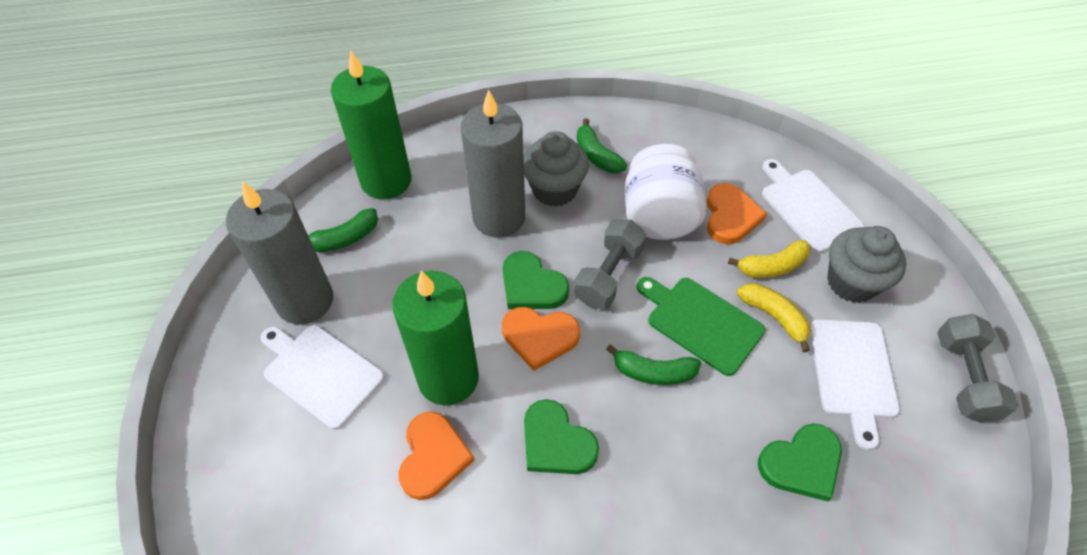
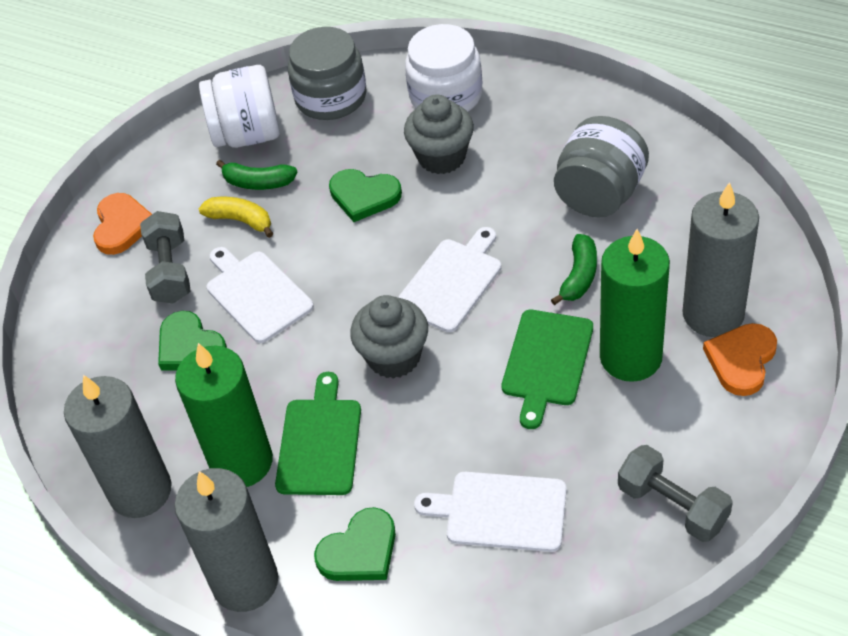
green banana: [308,208,378,252] [577,118,627,173] [606,344,701,385] = 3 -> [216,160,297,190] [551,234,597,305] = 2
green cutting board: [637,277,765,376] = 1 -> [275,372,361,495] [501,310,593,429] = 2
grey candle: [226,182,333,325] [461,90,525,238] = 2 -> [64,375,171,518] [174,468,278,612] [682,182,759,337] = 3
grey jar: none = 0 -> [288,27,366,120] [554,116,649,218] = 2
orange heart: [398,412,475,500] [502,307,580,371] [707,183,767,244] = 3 -> [93,193,152,255] [703,323,777,396] = 2
white jar: [625,144,706,240] = 1 -> [199,65,280,148] [405,24,483,112] = 2
yellow banana: [728,240,810,278] [737,283,811,352] = 2 -> [199,197,273,238] = 1

